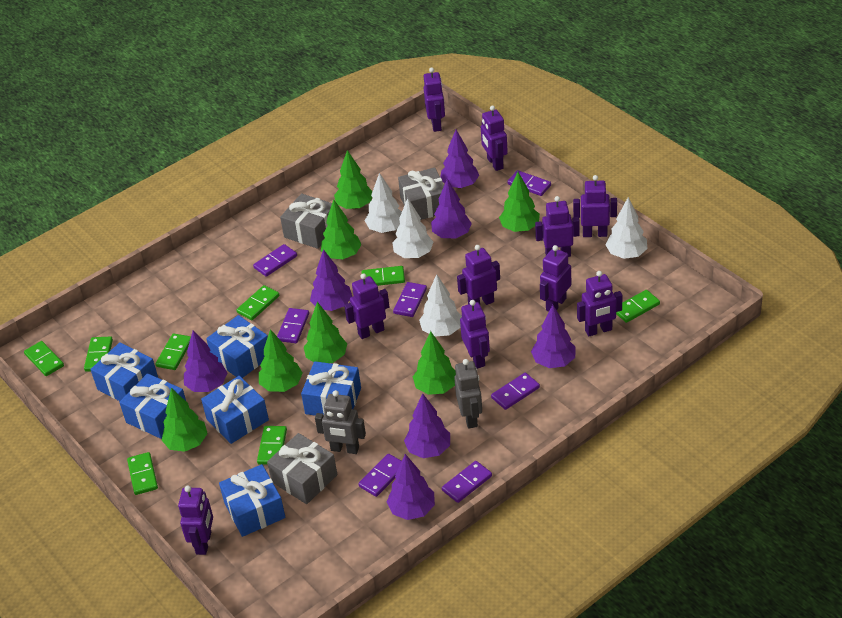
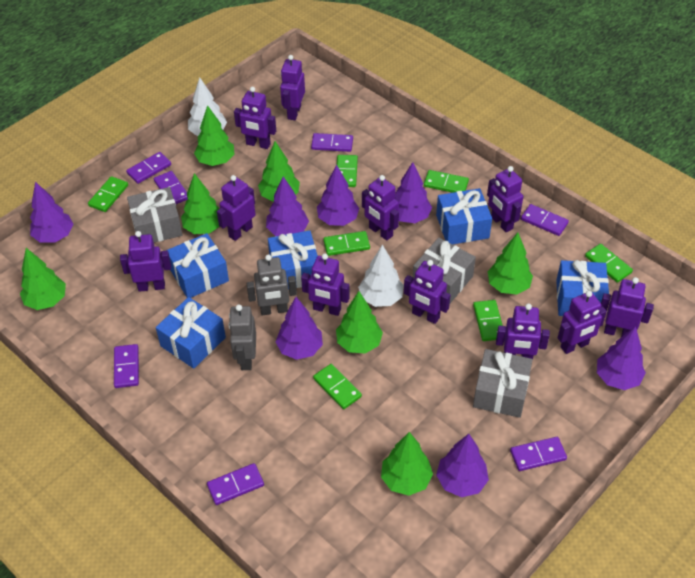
blue gift: [90,342,158,401] [119,373,186,439] [201,376,269,444] [206,315,268,378] [219,464,286,537] [301,361,361,416] = 6 -> [156,297,226,369] [166,233,229,298] [268,230,318,289] [436,188,492,245] [556,260,609,316] = 5
green domino: [24,341,64,376] [84,336,113,372] [127,452,158,495] [156,333,191,370] [237,285,279,320] [257,426,287,465] [362,266,405,286] [616,290,660,323] = 8 -> [88,176,128,212] [313,364,362,409] [323,231,370,256] [337,155,358,187] [424,170,469,193] [473,300,503,341] [585,244,633,283] = 7
purple robot: [178,486,213,555] [344,273,389,339] [424,68,445,132] [457,245,500,305] [460,300,490,369] [481,105,508,171] [535,196,580,257] [540,245,571,312] [573,175,617,237] [577,271,623,336] = 10 -> [120,231,171,292] [217,175,256,241] [234,87,276,149] [280,55,305,120] [301,254,350,316] [362,175,399,241] [404,260,450,324] [487,166,523,232] [496,303,550,361] [558,291,607,354] [601,277,654,337] = 11
white tree: [365,173,402,233] [392,198,433,258] [419,274,462,336] [605,197,647,259] = 4 -> [188,77,227,136] [358,245,404,307] = 2

